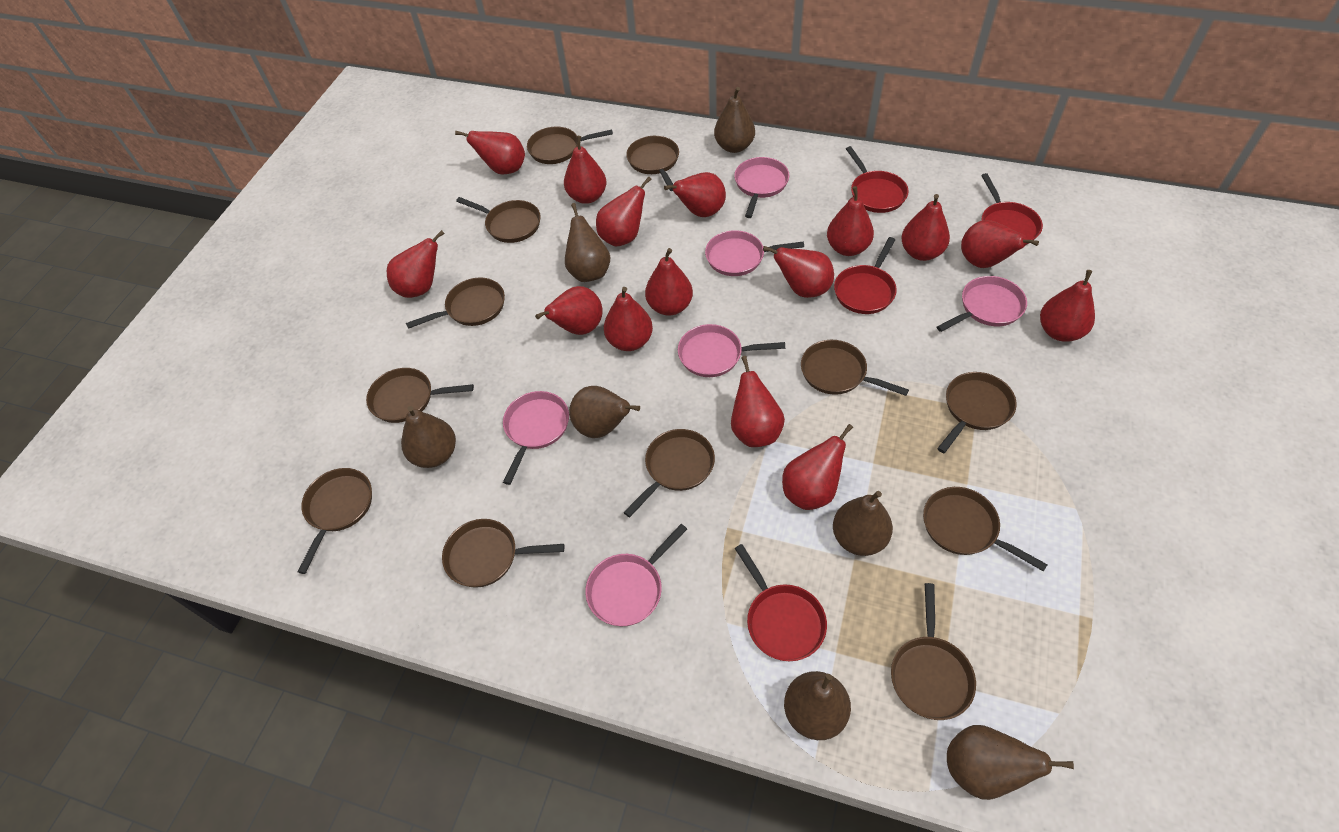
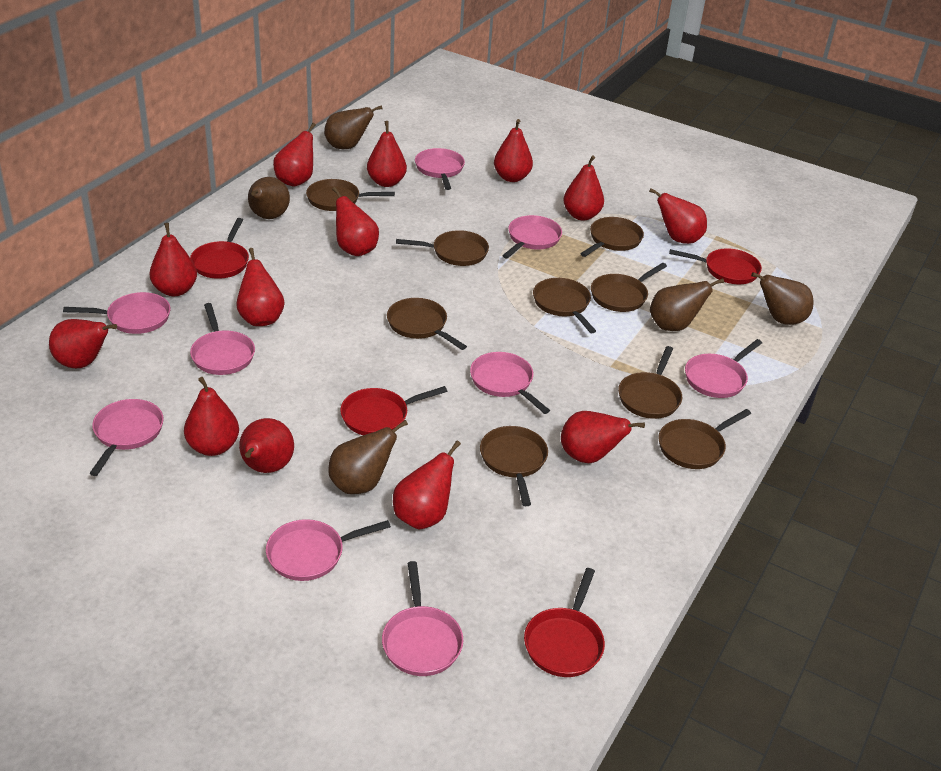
brown pan: [298,468,372,574] [366,368,474,423] [406,278,505,329] [442,519,564,588] [456,197,541,243] [527,127,613,164] [623,429,715,518] [626,136,679,191] [801,340,909,396] [891,583,976,720] [923,487,1048,572] [937,372,1017,453] = 12 -> [306,179,395,211] [387,298,467,350] [396,230,489,266] [480,426,548,506] [533,278,596,333] [580,217,644,257] [591,263,667,312] [618,346,682,419] [658,409,751,469] = 9
brown pear: [401,406,456,468] [565,203,610,282] [569,386,640,438] [714,87,755,153] [784,671,851,740] [833,491,893,556] [947,725,1074,800] = 7 -> [248,177,290,219] [324,105,382,149] [328,420,408,494] [650,278,724,331] [751,272,814,325] = 5
pink pan: [503,391,569,485] [585,524,687,626] [678,324,785,377] [705,230,804,276] [734,157,789,218] [937,276,1027,332] = 6 -> [63,292,171,334] [89,399,164,476] [190,303,255,375] [266,519,391,581] [382,561,463,676] [415,148,465,190] [470,352,550,414] [502,215,562,258] [685,339,762,398] = 9
red pear: [387,230,445,298] [455,131,525,175] [535,286,603,335] [564,136,606,204] [596,177,652,247] [604,287,653,351] [645,248,693,316] [664,172,726,217] [731,356,785,447] [763,246,834,298] [782,424,853,510] [827,186,874,256] [901,194,950,261] [961,220,1039,268] [1040,270,1095,342] = 15 -> [49,319,117,368] [150,223,197,296] [184,377,239,456] [236,248,285,326] [239,418,294,473] [273,123,316,186] [332,187,379,256] [367,121,407,187] [393,441,461,530] [494,119,533,182] [561,411,645,463] [563,155,604,221] [649,188,707,244] = 13

